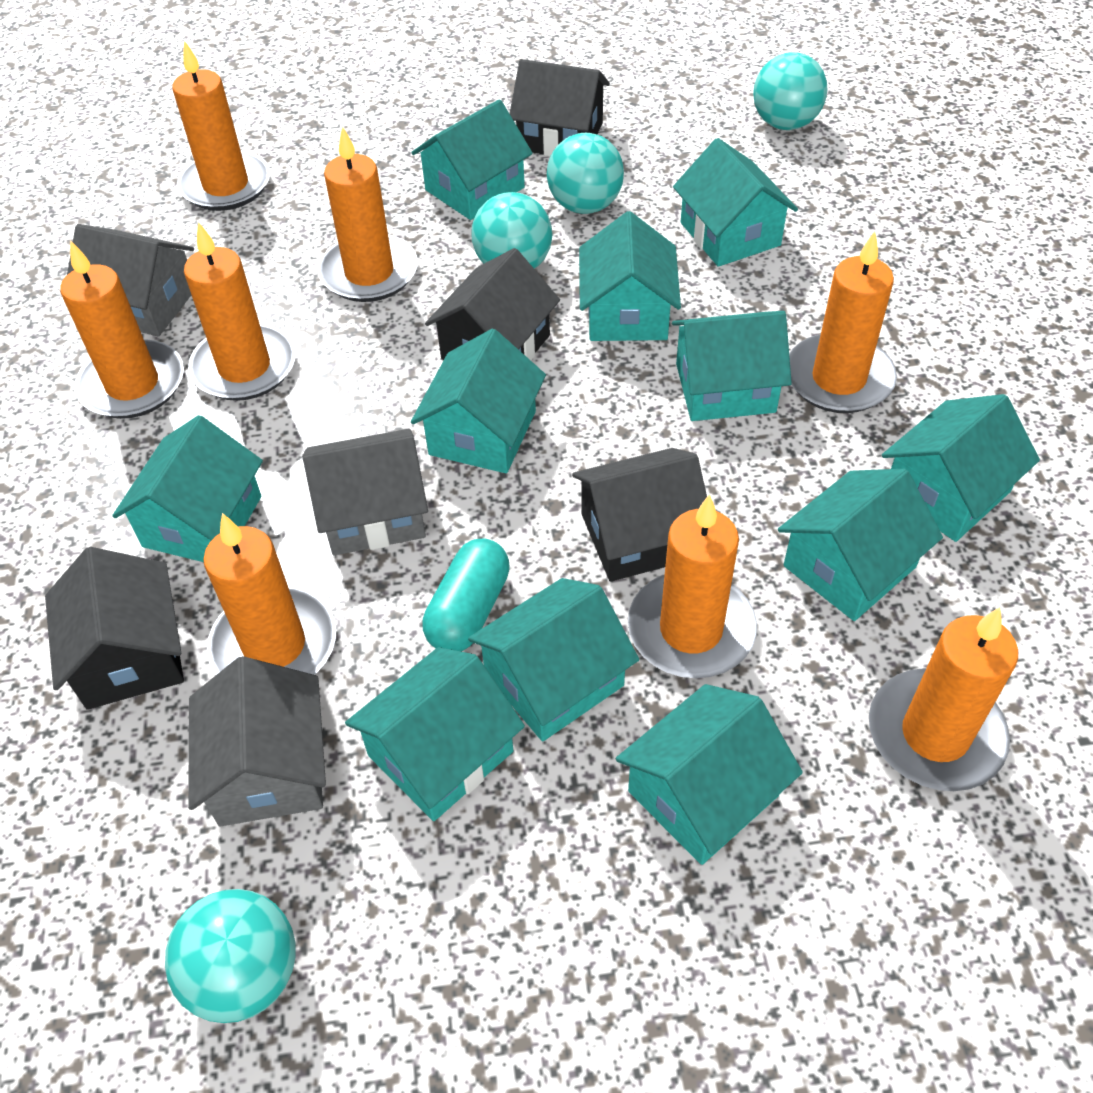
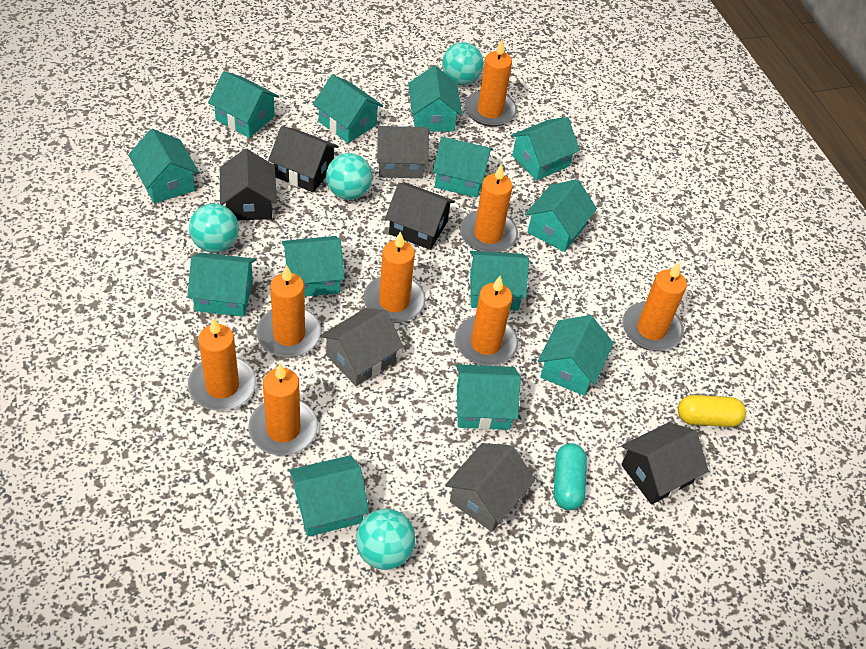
turquoise house: [112,415,263,562] [345,647,525,821] [411,99,533,220] [411,329,546,473] [468,578,639,741] [579,211,681,341] [616,684,803,865] [672,311,792,421] [673,138,798,267] [778,469,943,621] [882,394,1040,542] = 11 -> [128,129,199,203] [187,252,256,317] [208,71,279,138] [282,236,345,297] [289,455,369,537] [313,75,383,143] [408,66,462,131] [433,137,493,198] [456,364,521,430] [470,251,529,310] [510,117,580,181] [525,179,597,252] [538,315,614,396] = 13
yellow capsule: none = 0 -> [678,395,746,427] = 1

